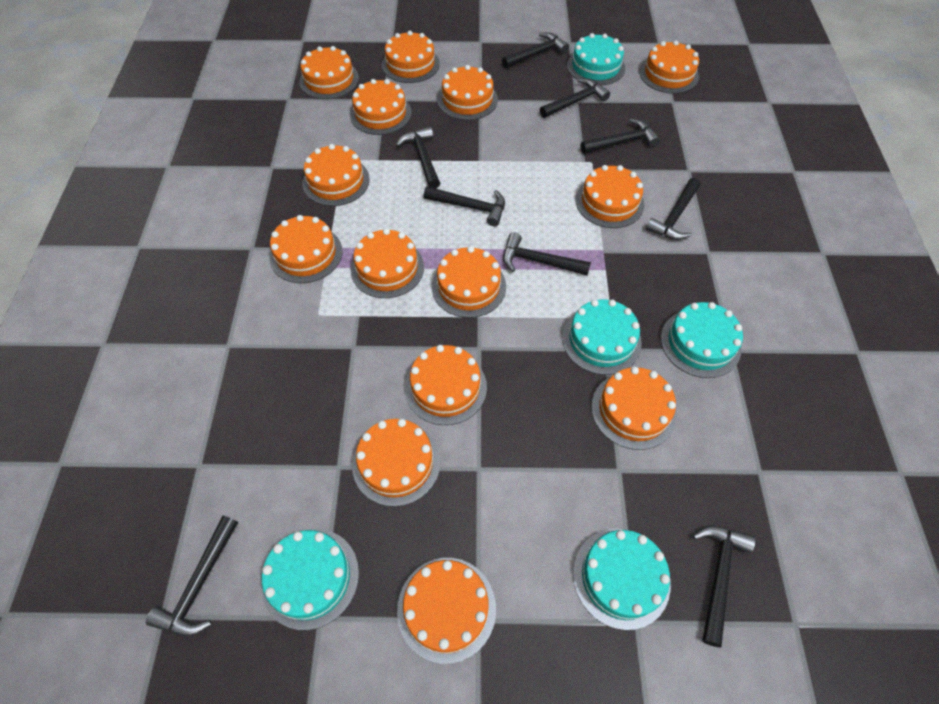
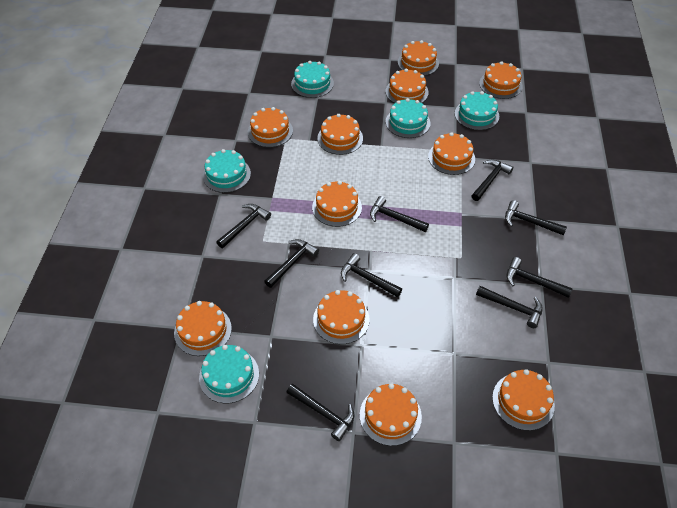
orange cake: [269,215,342,283] [299,46,359,99] [302,144,370,206] [350,79,412,135] [351,228,424,298] [352,419,441,507] [382,31,440,83] [397,558,496,664] [405,345,487,425] [432,246,506,318] [437,65,498,120] [575,165,644,228] [591,367,676,450] [639,41,699,94] = 14 -> [174,301,232,356] [248,107,293,147] [312,181,362,227] [313,290,370,344] [317,114,363,155] [360,383,422,446] [385,69,429,103] [398,40,439,76] [428,132,475,175] [479,61,523,99] [492,369,555,431] = 11

